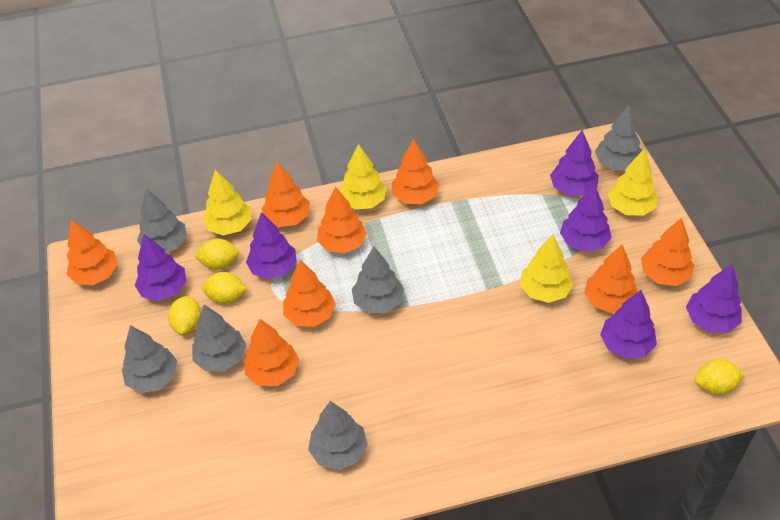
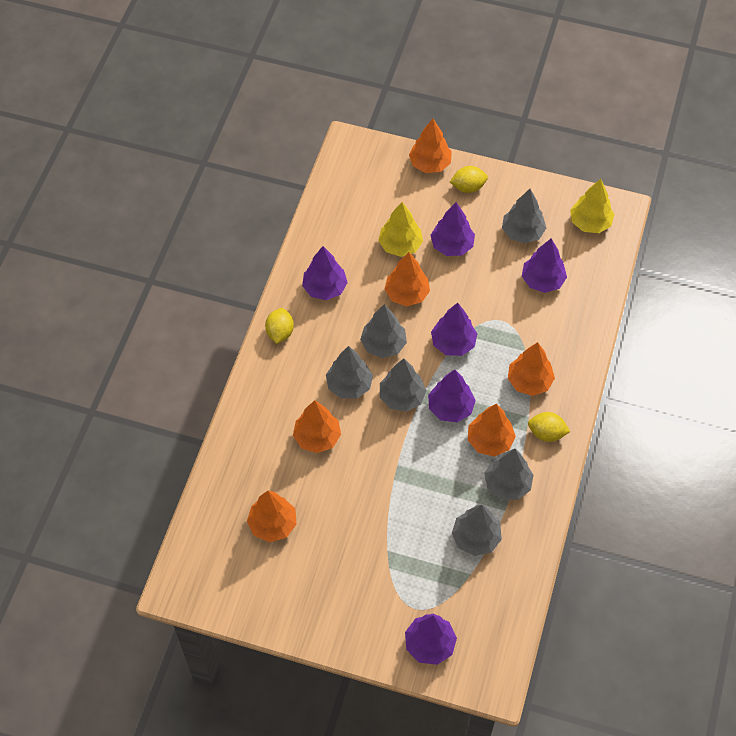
orange tree: [67,220,118,285] [244,319,299,386] [262,162,310,227] [283,260,336,327] [317,187,367,253] [391,139,439,204] [584,245,637,313] [641,217,694,286] = 8 -> [247,491,297,542] [293,400,341,453] [384,252,430,306] [409,119,452,173] [468,404,516,457] [508,342,555,396] = 6
yellow lemon: [168,295,201,335] [194,239,239,270] [202,272,247,304] [694,359,745,395] = 4 -> [265,308,294,344] [450,166,488,193] [528,412,570,442] = 3
yellow tree: [203,170,251,235] [339,144,387,209] [520,234,573,303] [608,149,658,216] = 4 -> [378,202,423,257] [570,179,614,233] = 2

